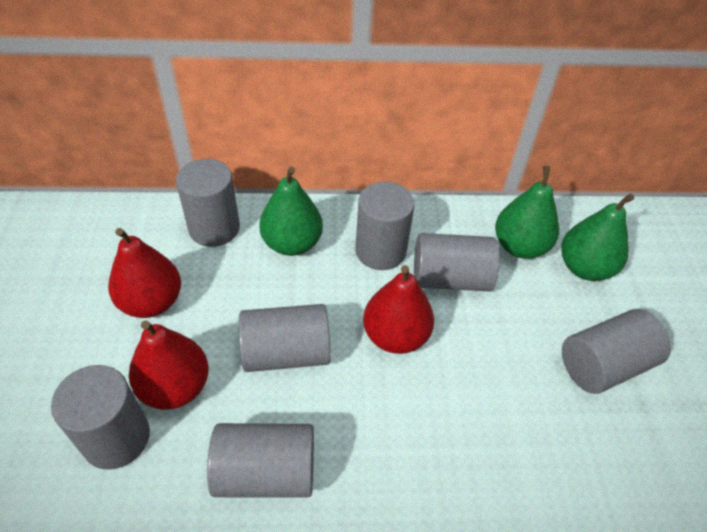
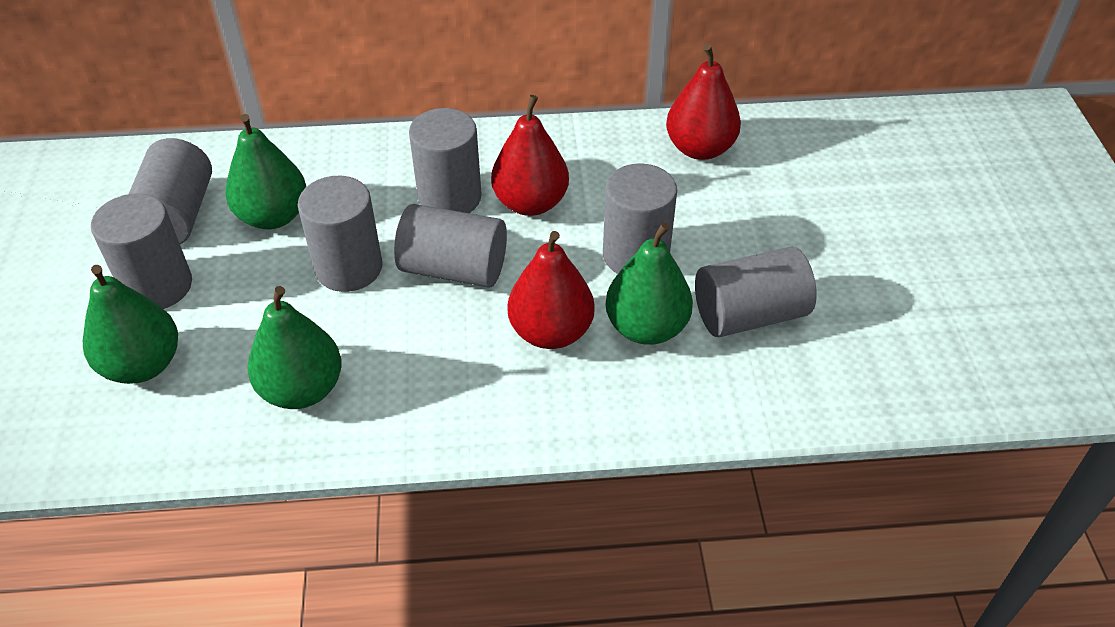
green pear: [259,167,323,256] [495,166,559,259] [561,194,634,281] = 3 -> [83,265,178,384] [225,114,306,229] [248,286,342,409] [605,222,693,345] = 4

